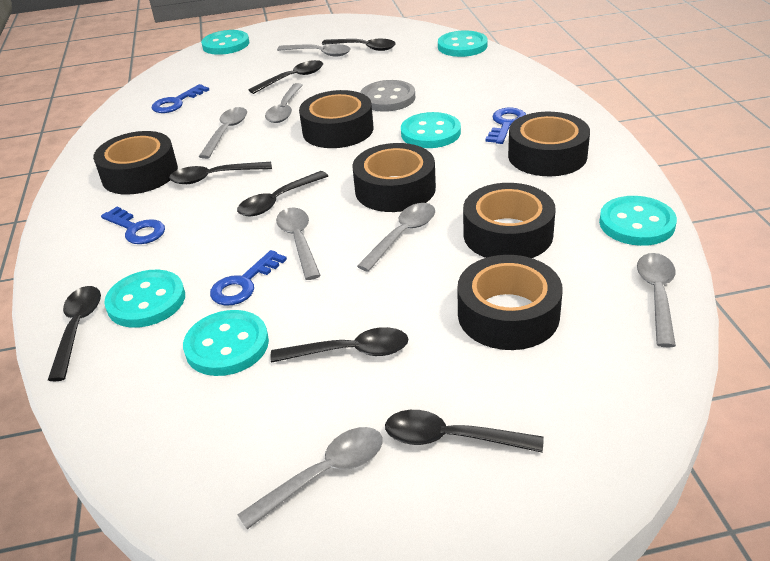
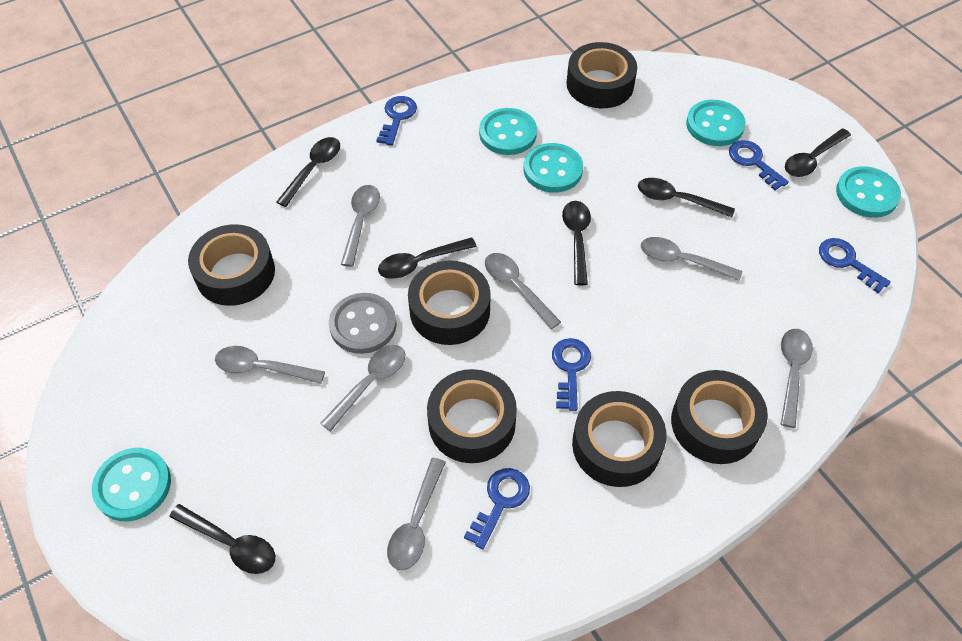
black spoon: [48,286,101,381] [169,162,272,184] [237,171,328,216] [249,60,323,94] [270,327,408,363] [322,39,396,51] [385,410,543,452] = 7 -> [169,504,275,574] [276,137,340,207] [378,237,477,279] [562,201,591,285] [638,178,735,218] [785,129,851,177] = 6
blue key: [101,207,165,244] [152,84,209,113] [210,250,287,306] [485,108,526,144] = 4 -> [376,96,417,146] [464,468,530,549] [552,338,591,411] [729,140,789,190] [819,238,891,294] = 5
turquoise button: [104,270,185,328] [183,310,269,376] [201,30,249,55] [401,112,461,148] [438,30,488,57] [599,196,677,246] = 6 -> [92,448,171,521] [479,108,537,155] [524,143,583,193] [686,100,746,146] [836,166,901,218] = 5

